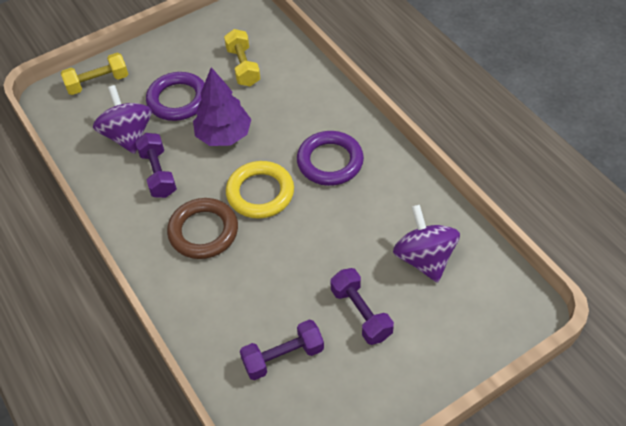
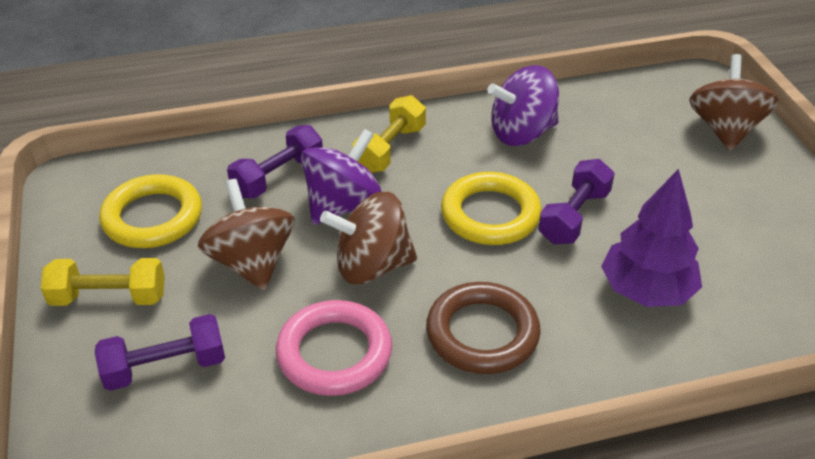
brown spinning top: none = 0 -> [198,179,294,291] [320,192,417,285] [689,54,779,151] = 3
pink ring: none = 0 -> [276,300,392,396] = 1
purple ring: [146,72,204,121] [297,131,364,186] = 2 -> none = 0
yellow ring: [226,161,294,218] = 1 -> [99,174,202,248] [441,172,542,245] = 2

